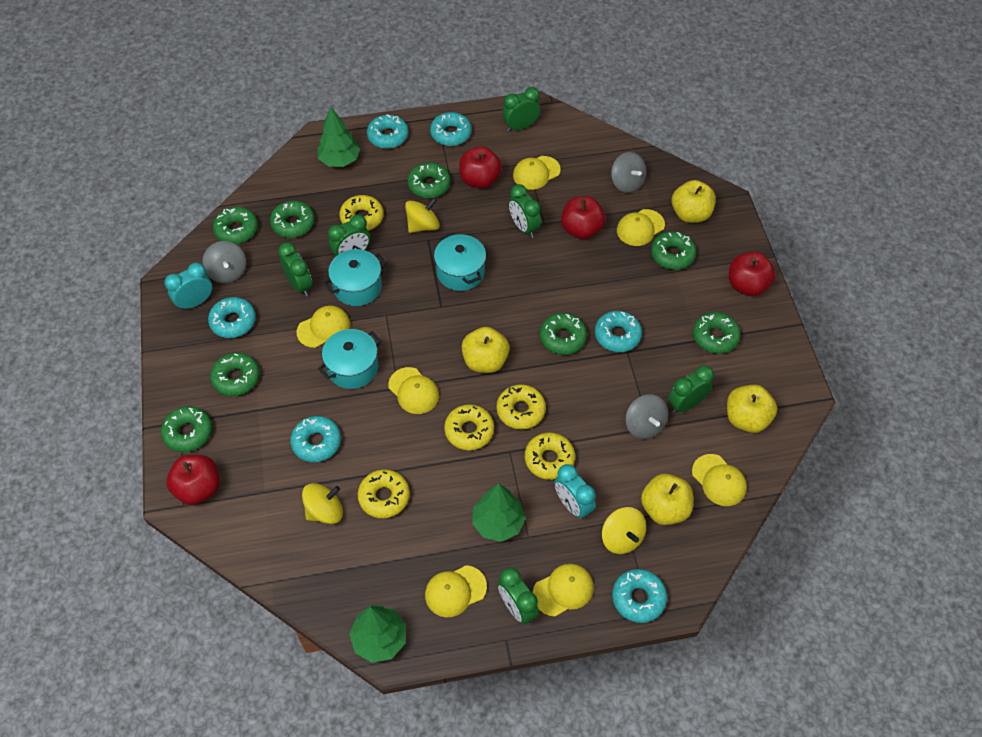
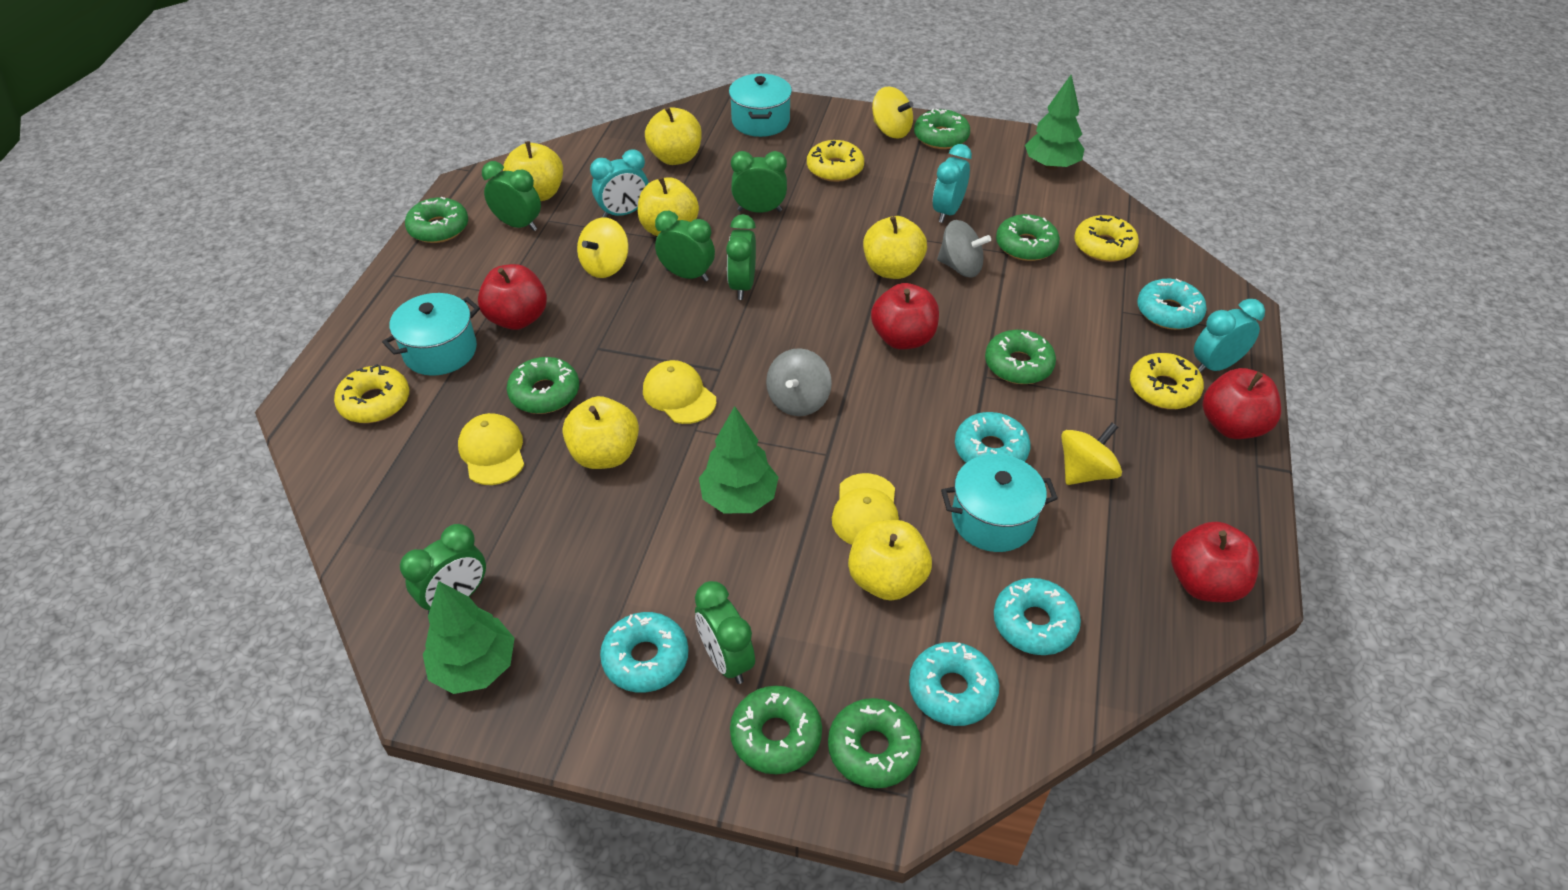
green donut: [161,406,212,452] [210,353,260,396] [213,207,258,244] [270,201,315,238] [408,163,451,198] [540,313,587,355] [651,231,697,270] [693,312,741,354] = 8 -> [405,197,468,243] [507,357,579,414] [730,686,822,774] [828,698,921,788] [914,108,970,149] [985,330,1056,384] [996,214,1060,261] = 7
grey spinning top: [202,241,246,283] [611,152,647,193] [625,394,669,439] = 3 -> [766,348,832,416] [937,220,991,277] = 2
turquoise clock: [164,262,212,311] [554,464,596,519] = 2 -> [590,150,649,218] [933,144,972,223] [1194,299,1265,373] = 3
turquoise donut: [208,297,256,338] [290,416,341,462] [367,114,409,149] [430,112,472,146] [595,311,642,352] [612,569,667,623] = 6 -> [600,612,689,693] [909,642,999,726] [955,412,1031,463] [994,578,1081,655] [1137,279,1207,330] = 5
yellow apple: [462,327,509,373] [641,474,693,525] [672,180,716,223] [727,385,777,433] = 4 -> [503,141,563,201] [563,396,639,469] [638,177,699,236] [645,107,702,165] [848,520,932,601] [863,216,927,279] = 6
yellow cap: [297,306,350,348] [388,367,439,414] [425,565,487,617] [513,156,561,190] [533,564,594,617] [617,209,665,246] [692,454,747,506] = 7 -> [458,413,524,485] [643,360,716,424] [832,473,899,545] = 3
yellow donut: [339,195,384,231] [358,469,410,518] [444,404,494,450] [496,384,546,429] [525,433,575,480] = 5 -> [334,364,409,423] [807,140,864,182] [1074,215,1139,262] [1130,353,1204,409] = 4

